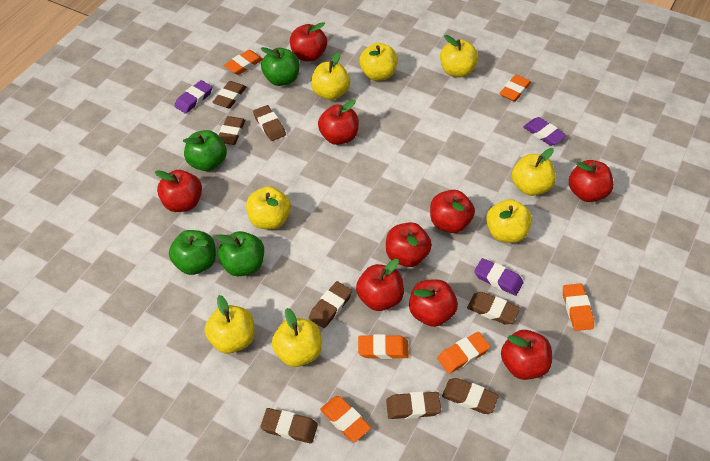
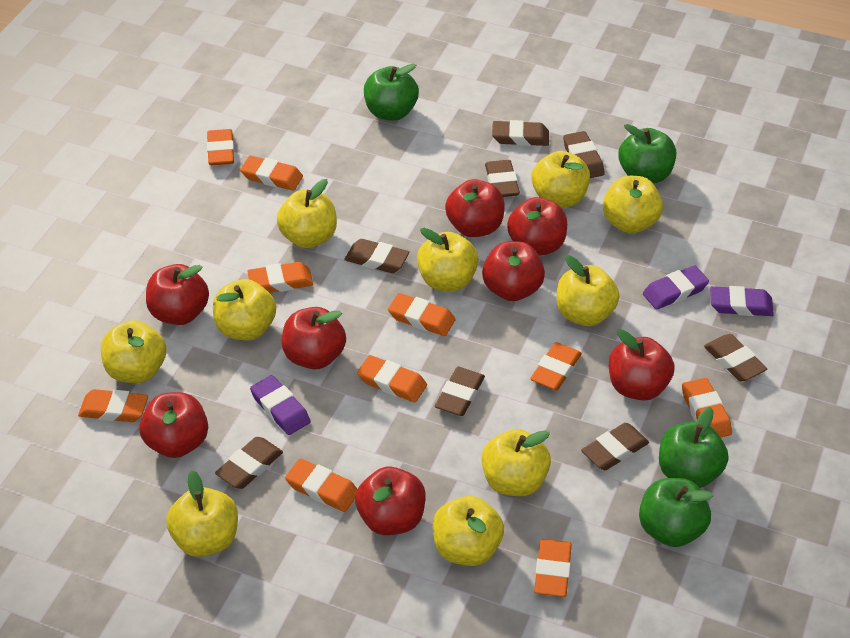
orange eraser: [224,50,263,75] [320,396,371,442] [358,334,409,359] [437,332,490,374] [499,75,531,102] [563,283,594,331] = 6 -> [78,389,148,422] [207,129,234,165] [240,155,303,191] [247,262,313,293] [285,458,357,512] [357,355,427,403] [388,293,456,336] [530,342,582,390] [534,539,572,597] [682,378,732,438] = 10
red apple: [155,170,202,212] [290,22,327,62] [318,99,359,145] [356,259,404,311] [386,222,432,267] [409,279,458,327] [430,190,475,233] [501,330,552,380] [569,160,614,202] = 9 -> [139,392,208,458] [146,264,209,325] [282,307,346,369] [355,467,426,535] [445,179,505,237] [482,241,545,301] [507,197,567,256] [609,329,674,401] = 8
yellow apple: [205,295,254,354] [246,186,291,229] [272,308,322,367] [311,52,350,100] [359,43,398,81] [440,35,478,77] [486,199,532,243] [512,148,556,196] = 8 -> [101,320,166,383] [166,470,238,557] [213,279,276,340] [277,179,337,248] [417,228,479,291] [433,496,504,566] [481,429,551,496] [532,151,590,208] [557,255,619,326] [603,176,663,233] = 10

